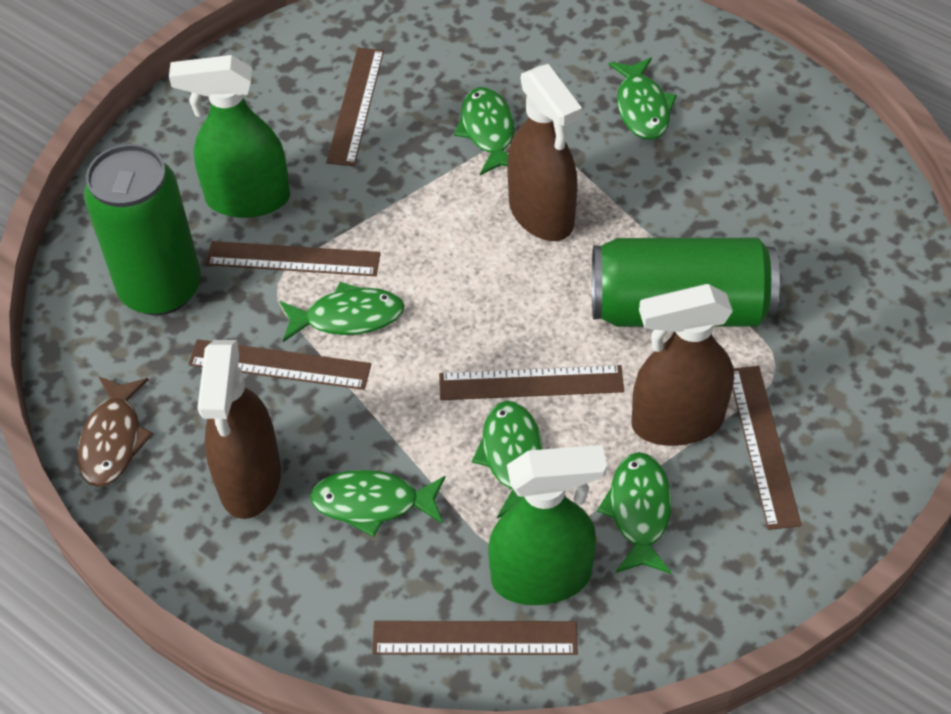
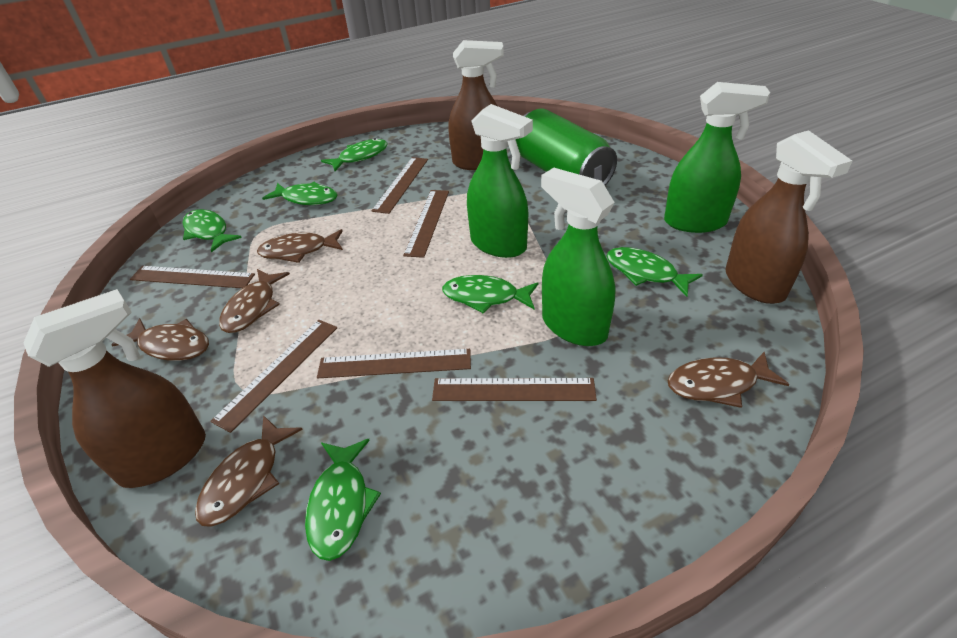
brown fish: [77,376,153,487] = 1 -> [111,318,209,361] [195,415,303,527] [219,269,290,333] [257,229,343,263] [667,352,789,408] = 5
green can: [84,144,201,316] [592,238,780,327] = 2 -> [516,108,617,185] = 1
green spray bottle: [169,55,290,218] [488,445,607,605] = 2 -> [467,104,533,258] [541,168,616,346] [664,82,770,233] = 3

